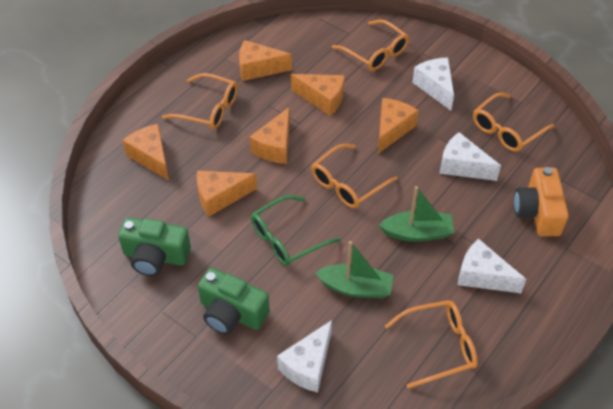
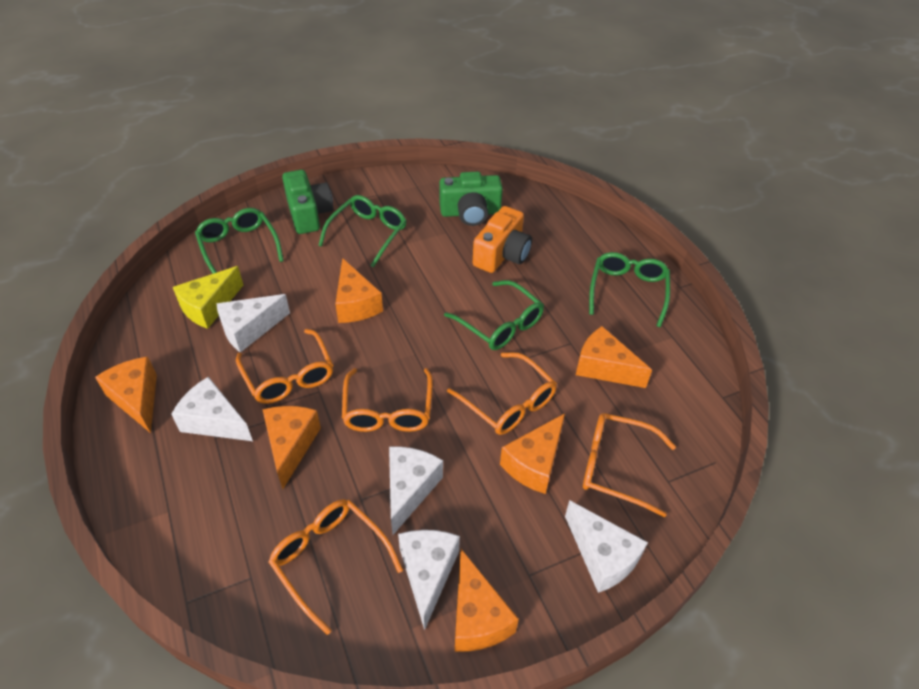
green boat: [315,241,394,298] [379,186,454,242] = 2 -> none = 0
green glasses: [251,195,340,266] = 1 -> [195,208,284,274] [318,195,407,268] [444,280,544,350] [589,252,670,327] = 4
white cheese: [277,320,332,392] [412,58,454,111] [439,132,501,181] [458,239,526,293] = 4 -> [171,377,253,441] [217,294,290,353] [389,447,443,535] [398,530,460,630] [565,500,648,593] = 5
yellow cheese: none = 0 -> [173,266,243,329] = 1

